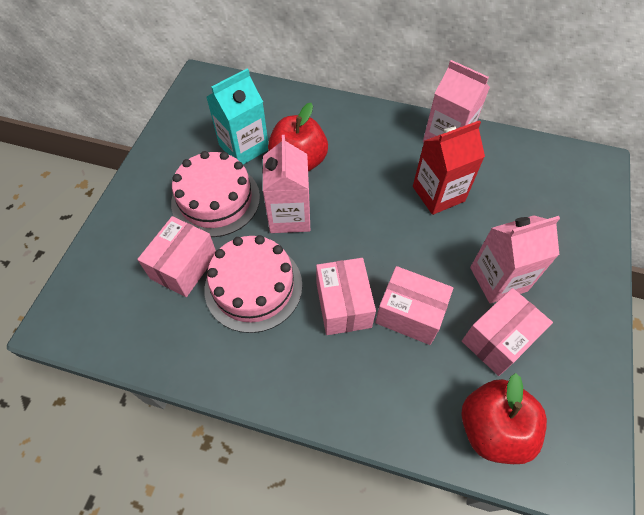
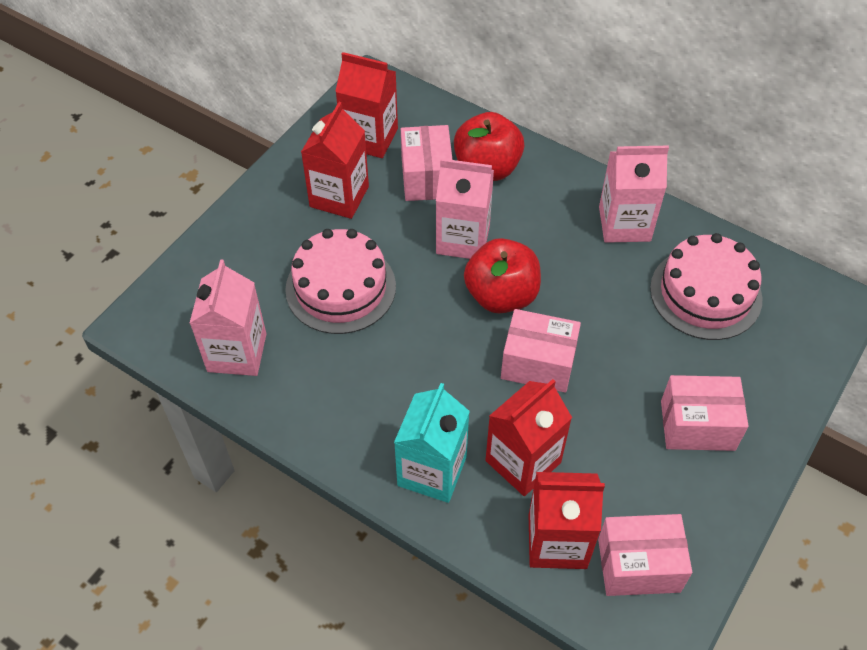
red carton: [413,120,485,215] = 1 -> [301,102,369,219] [335,52,398,158] [485,379,572,496] [529,472,605,569] = 4

